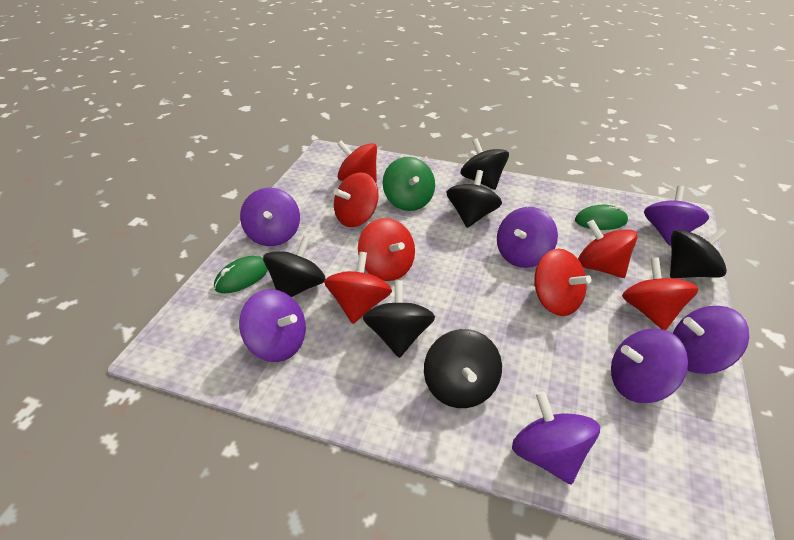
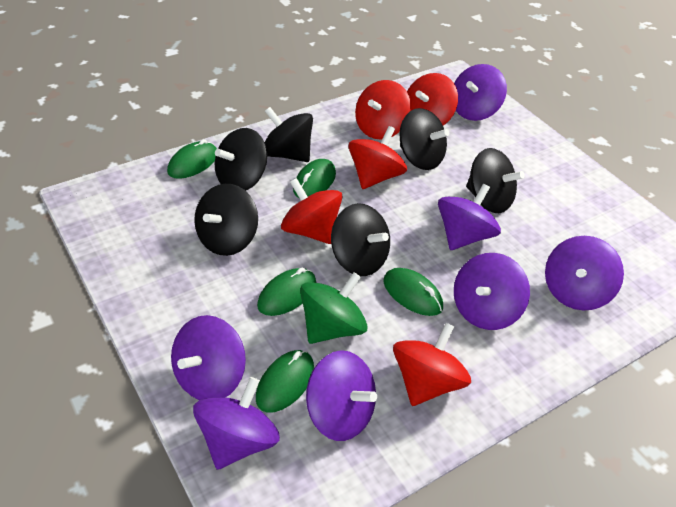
green mouse: [214,256,268,293] [575,205,628,230] = 2 -> [167,139,217,179] [256,350,314,413] [257,268,316,316] [293,159,336,198] [383,268,443,316] = 5
red spinning top: [324,252,392,324] [334,172,379,227] [337,141,377,183] [358,218,415,281] [534,249,592,316] [578,220,638,278] [622,257,699,330] = 7 -> [281,178,342,244] [349,126,407,189] [355,80,411,139] [393,323,471,406] [407,73,458,125] = 5

